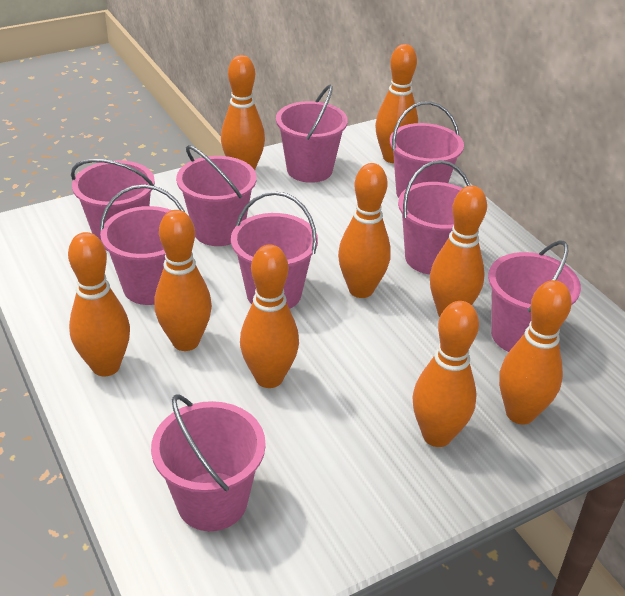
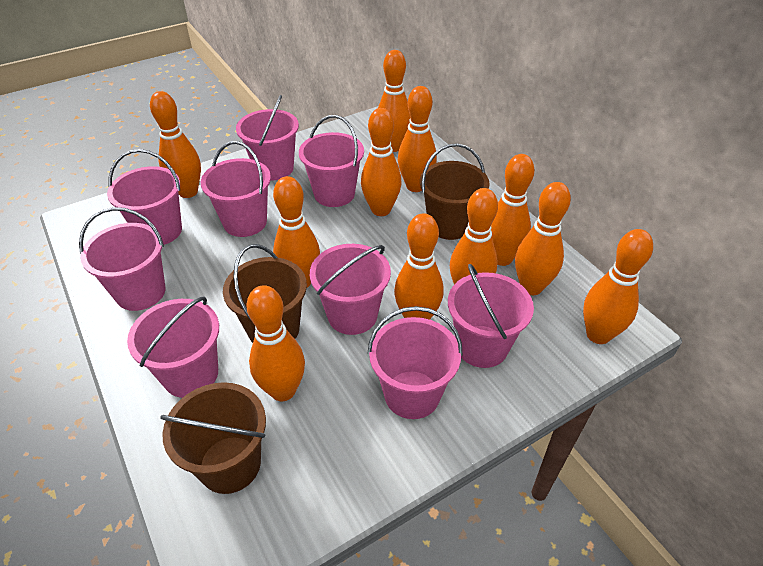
brown bucket: none = 0 -> [160,382,266,494] [223,244,307,343] [420,143,490,240] = 3
orange bowling pin: [68,232,130,377] [154,210,212,351] [221,55,265,170] [240,244,299,388] [338,163,391,298] [375,44,418,163] [412,301,479,447] [430,185,487,317] [499,280,572,424] = 9 -> [150,91,201,198] [247,285,305,401] [273,176,320,287] [361,108,402,216] [378,50,410,152] [394,213,444,320] [398,86,437,192] [450,188,498,284] [491,154,535,266] [515,182,571,295] [583,229,653,344] = 11

